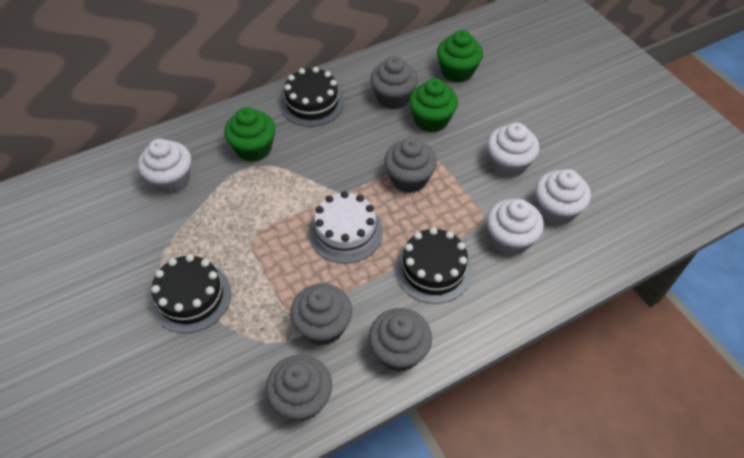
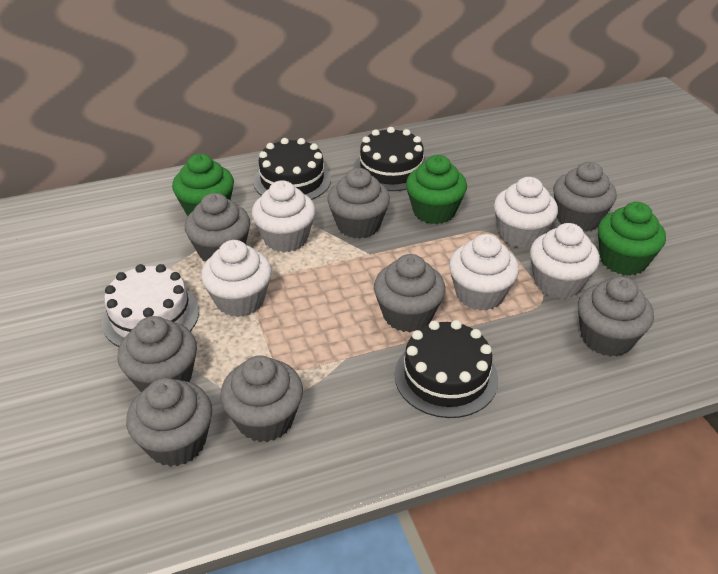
grey cupcake: [266,355,332,421] [290,284,352,346] [369,308,432,371] [370,56,418,109] [384,138,437,193] = 5 -> [117,316,197,392] [126,378,212,467] [185,193,250,261] [220,355,303,442] [327,168,390,239] [374,254,445,332] [553,162,617,232] [578,276,654,357] = 8
white cupcake: [138,139,191,194] [487,123,539,178] [487,199,544,255] [535,169,591,225] = 4 -> [201,240,272,317] [252,180,316,252] [449,234,519,311] [494,177,558,248] [530,223,600,299] = 5

